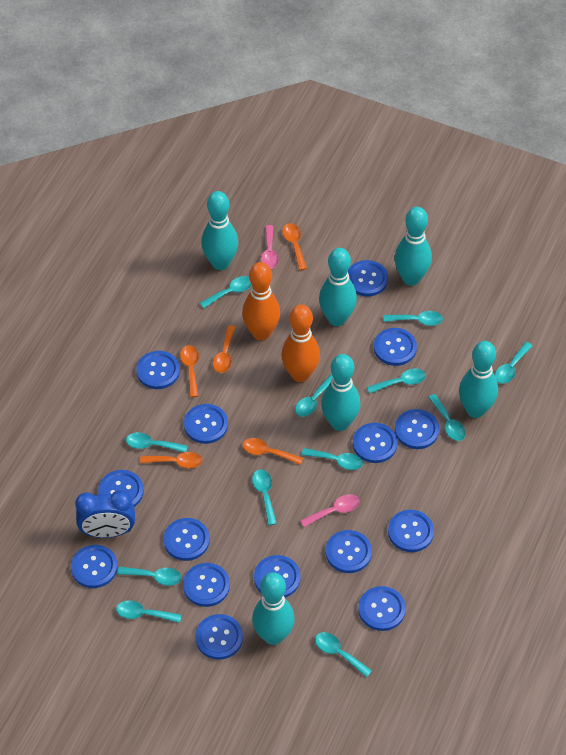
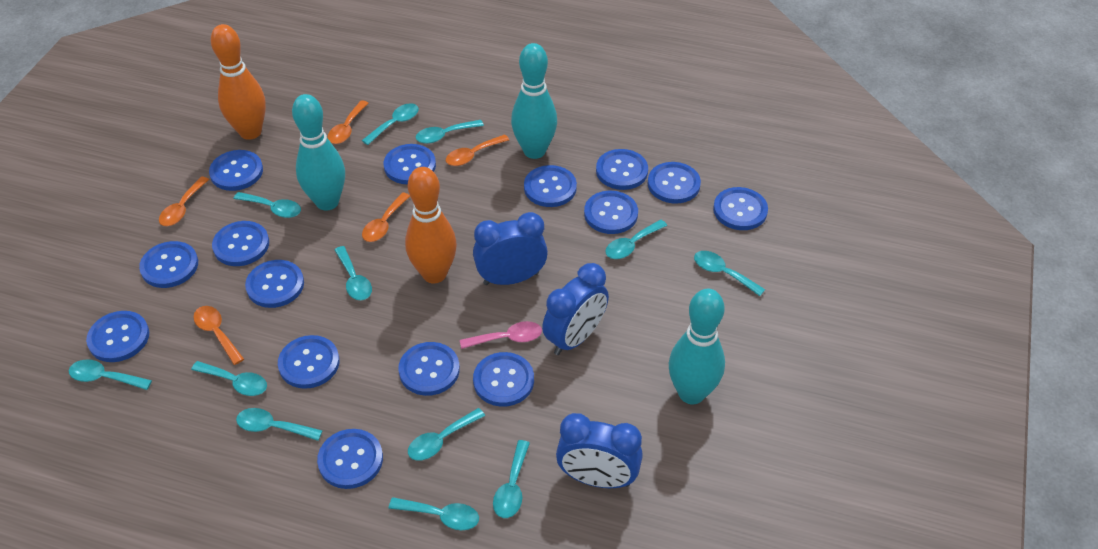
blue clock: [75,490,135,538] = 1 -> [473,212,548,285] [542,263,609,355] [556,413,643,488] = 3
pink spoon: [261,225,279,269] [300,494,360,527] = 2 -> [460,321,542,349] = 1
turquoise bowling pin: [201,191,238,270] [252,572,295,645] [319,248,357,326] [321,354,361,431] [394,207,432,286] [459,341,498,418] = 6 -> [292,94,345,211] [511,43,557,159] [669,289,725,404] = 3

